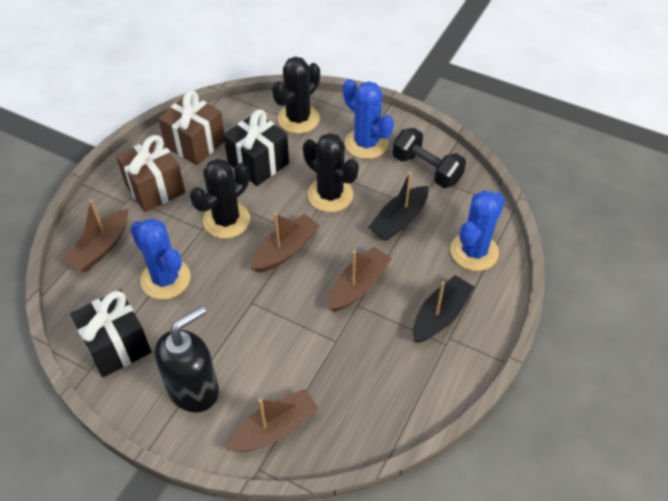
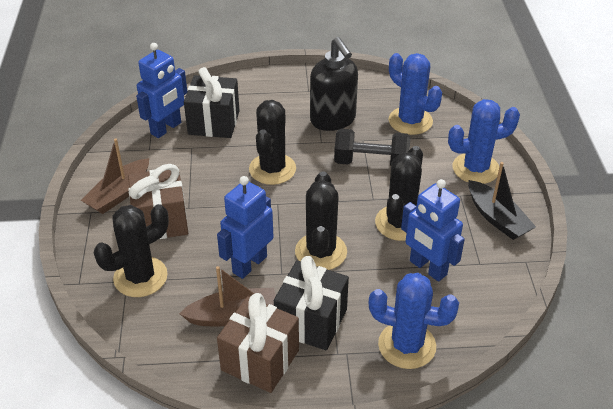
black boat: [368,172,428,241] [413,275,475,343] = 2 -> [468,162,536,240] = 1
black cactus: [190,158,250,239] [272,57,320,134] [303,133,359,212] = 3 -> [94,204,169,297] [249,100,296,185] [295,172,347,270] [375,146,423,241] = 4
blue robot: none = 0 -> [136,43,187,138] [217,176,274,279] [401,179,465,282] = 3
brown boat: [63,199,128,272] [226,389,319,452] [251,213,320,273] [329,247,392,312] = 4 -> [81,138,149,214] [179,266,276,327] = 2

